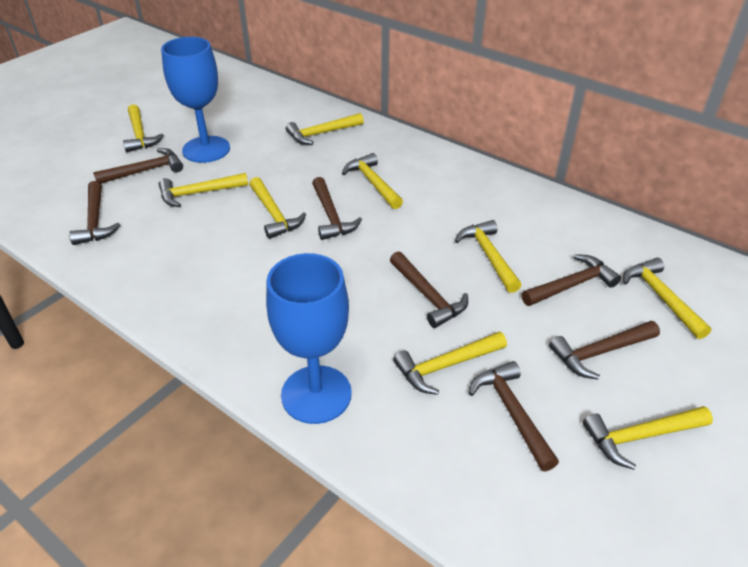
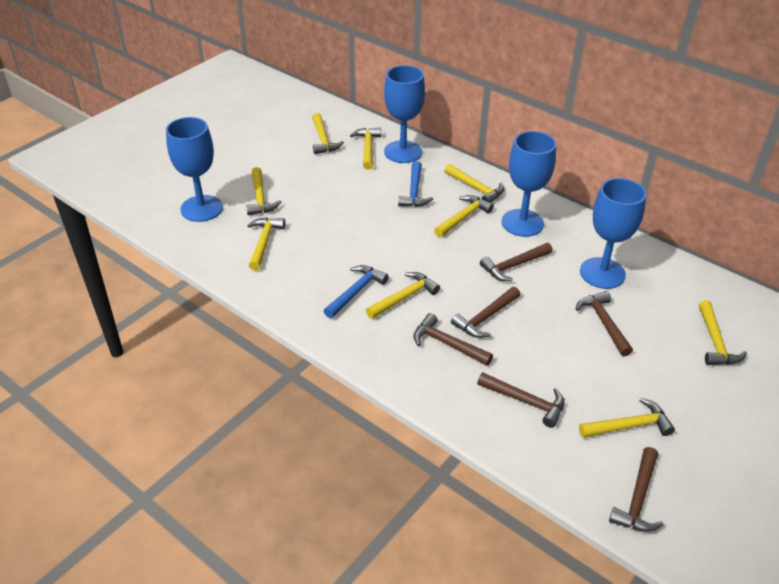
blue goblet: [161,37,230,163] [266,253,352,424] = 2 -> [166,117,223,222] [384,65,425,163] [502,131,556,237] [580,178,646,289] = 4
blue hammer: none = 0 -> [324,265,389,318] [398,161,433,207] = 2
brown hammer: [69,181,120,245] [93,148,183,184] [312,177,362,240] [390,251,468,328] [469,361,559,472] [522,254,621,306] [549,321,660,380] = 7 -> [413,313,493,366] [451,287,520,338] [477,372,564,428] [480,243,553,281] [575,291,633,356] [609,447,663,532] = 6

